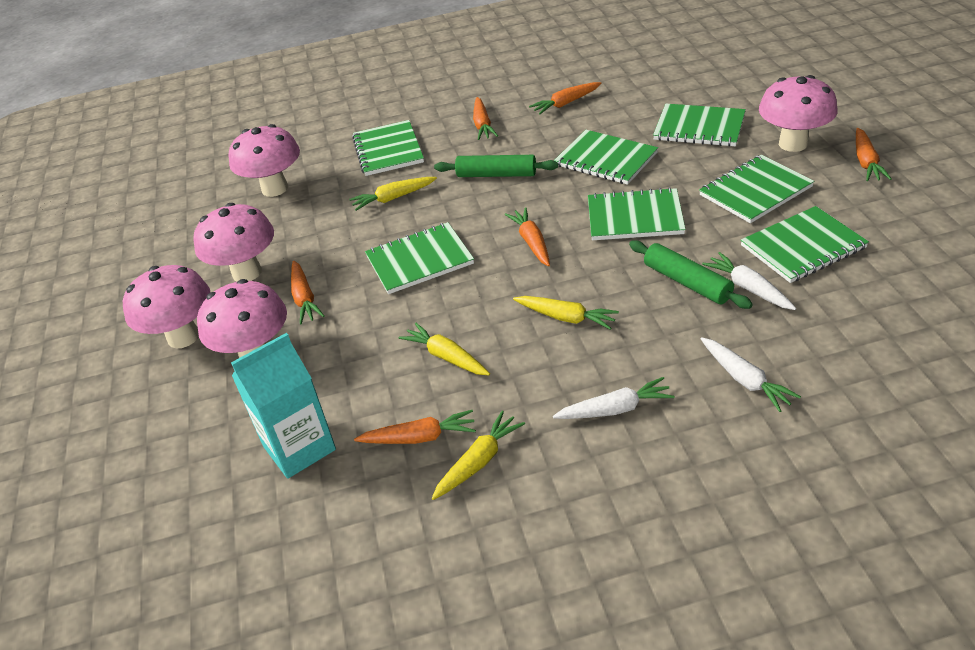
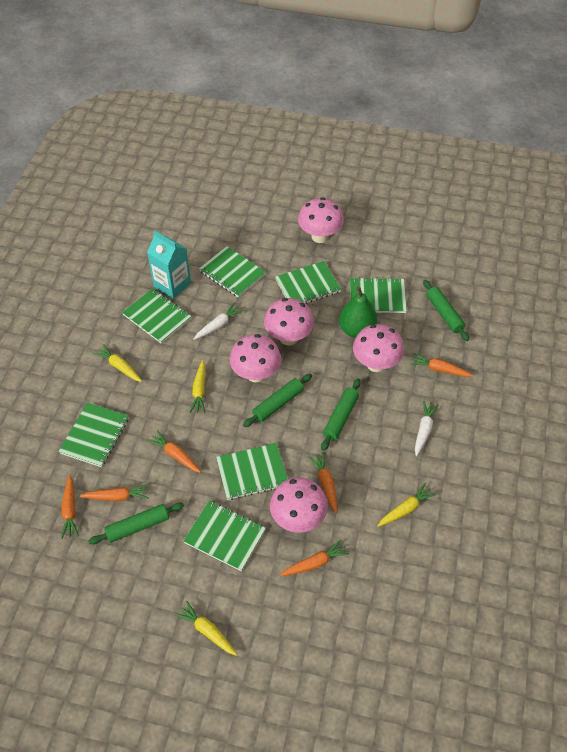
green pear: none = 0 -> [339,286,378,338] = 1
green rolling pin: [434,155,558,177] [629,240,753,309] = 2 -> [89,502,184,544] [243,373,312,427] [321,379,361,451] [423,280,469,341] = 4
white carrot: [553,377,675,419] [701,337,801,412] [702,252,796,310] = 3 -> [193,303,244,340] [415,401,439,456] = 2

